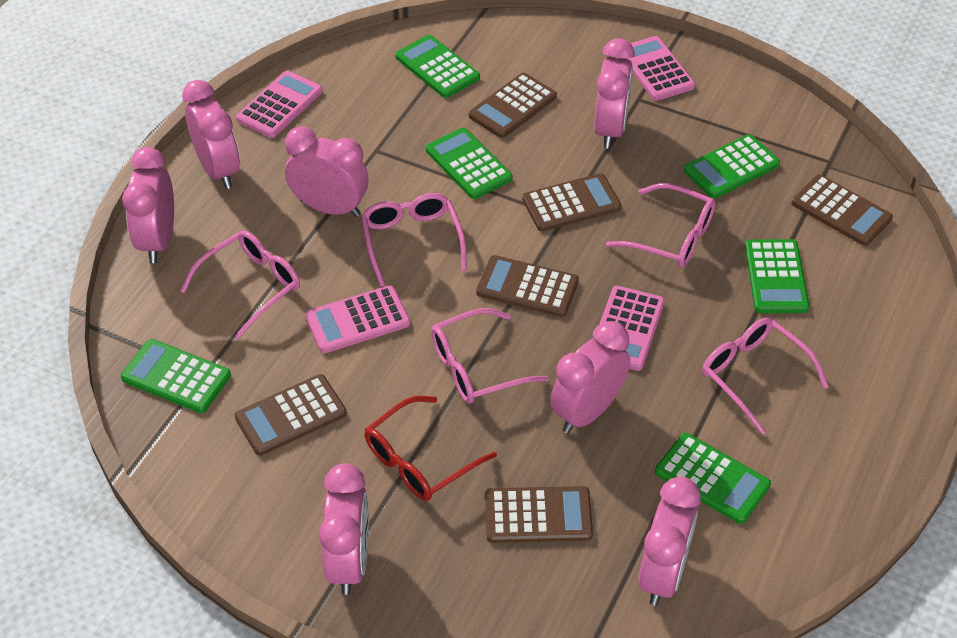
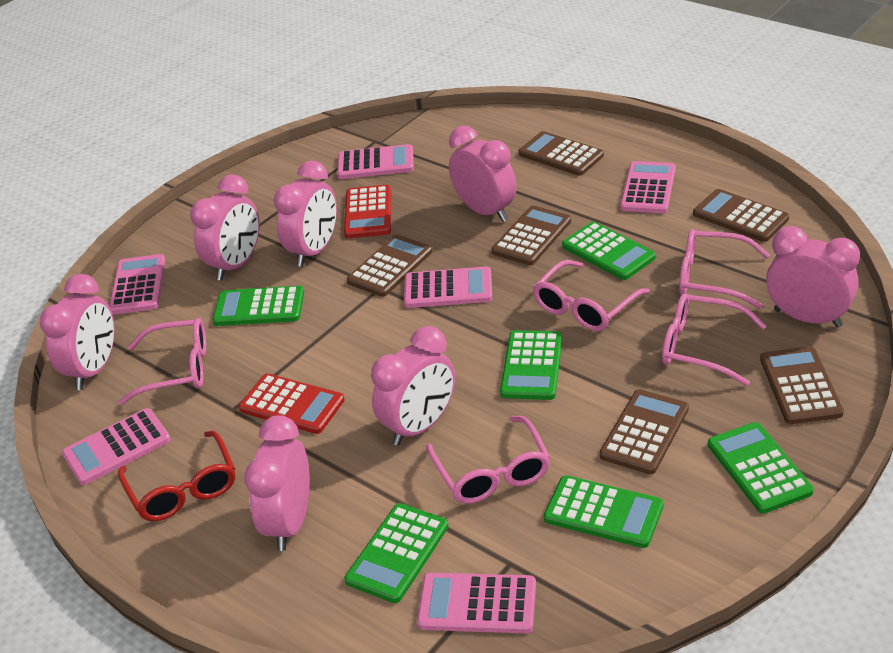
pink calculator: [236,71,323,138] [305,285,410,353] [599,286,665,371] [621,36,695,101] = 4 -> [62,408,171,485] [109,254,166,315] [337,144,414,179] [404,267,492,308] [417,573,536,633] [620,161,676,213] = 6
red calculator: none = 0 -> [239,374,345,434] [344,185,391,238] = 2

